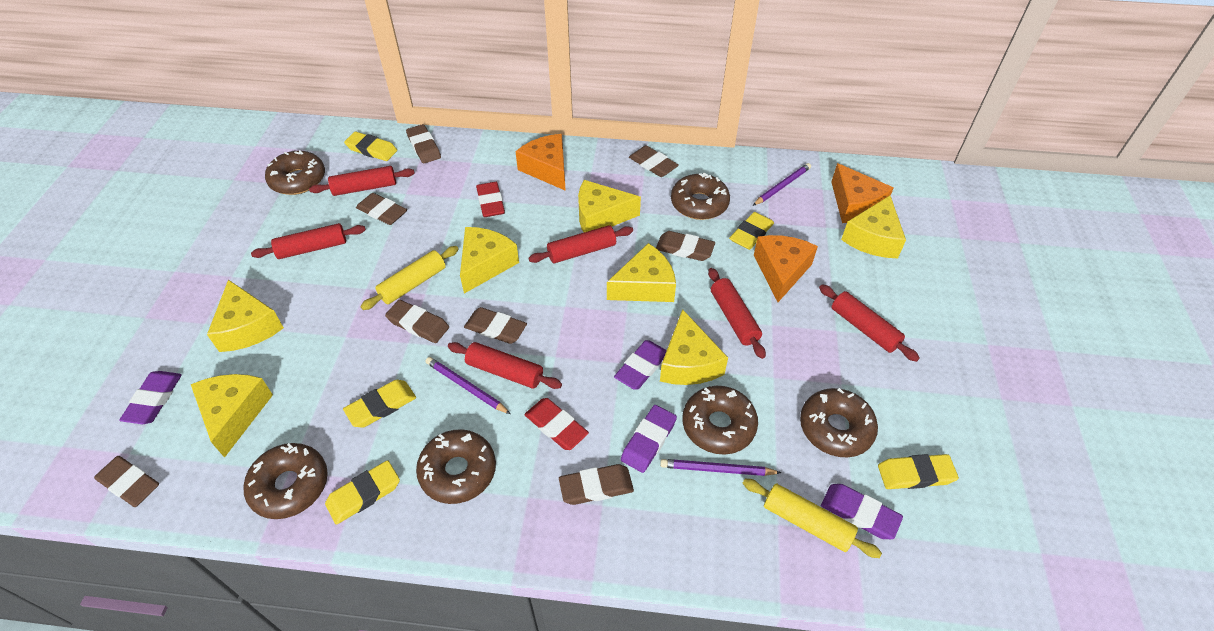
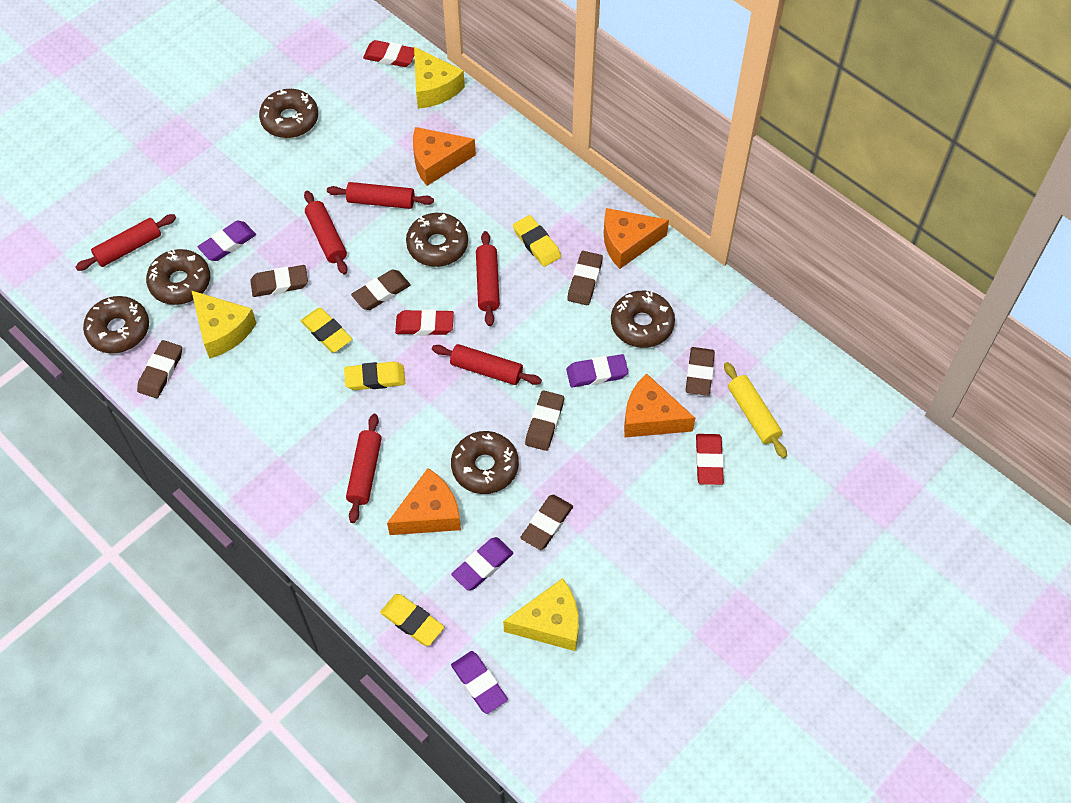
brown eraser: [94,456,159,507] [356,193,407,225] [385,300,449,343] [406,124,441,164] [464,307,527,344] [559,464,634,505] [629,145,679,177] [656,231,715,261] = 8 -> [137,340,182,398] [250,265,308,297] [351,270,411,310] [520,495,573,550] [525,391,564,451] [567,251,603,305] [686,347,715,396] = 7
orange cheese: [515,134,566,191] [754,235,818,302] [831,163,894,223] = 3 -> [387,468,461,535] [413,127,476,186] [604,208,669,269] [624,373,695,437] = 4
purple pencil: [426,357,511,414] [660,459,781,476] [753,163,811,206] = 3 -> none = 0
red eraser: [476,182,505,217] [524,398,589,450] = 2 -> [363,40,414,67] [395,309,454,335] [696,434,724,485] = 3
yellow cheese: [191,374,273,458] [207,280,284,352] [460,227,519,294] [578,180,641,232] [607,243,676,302] [660,309,728,385] [841,196,906,258] = 7 -> [191,290,257,359] [414,47,465,109] [503,578,579,651] = 3
yellow eraser: [325,460,400,524] [343,380,416,428] [344,132,397,161] [729,212,774,250] [878,454,959,489] = 5 -> [301,308,352,352] [344,362,405,390] [380,594,444,646] [513,215,561,267] = 4
yellow rolling pin: [360,246,458,310] [743,479,882,558] = 2 -> [724,362,787,458] = 1

